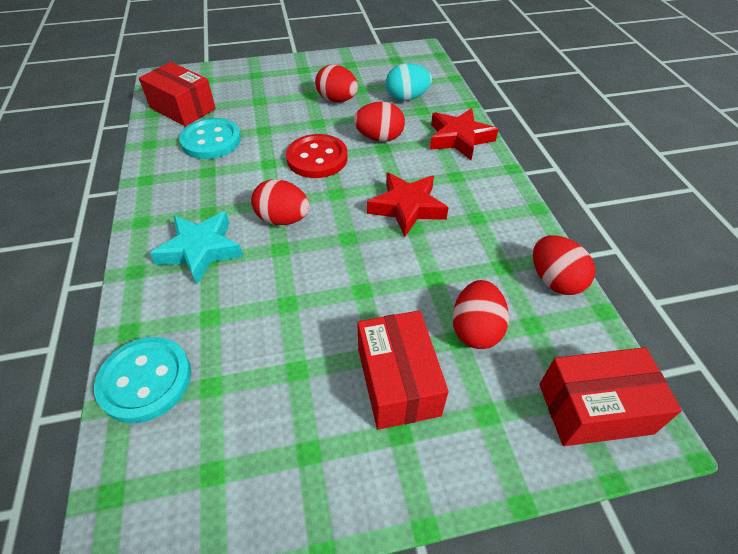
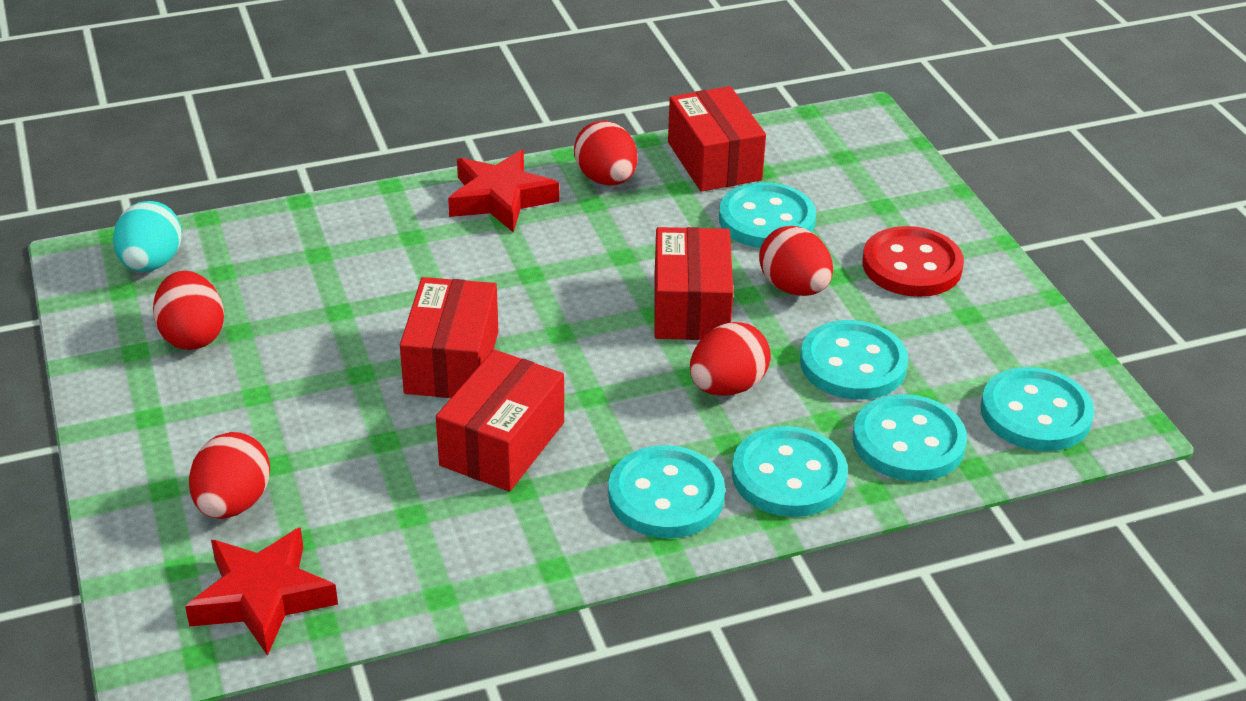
red box: [139,62,216,127] [357,310,449,430] [539,347,682,446] = 3 -> [400,277,498,398] [436,350,564,491] [655,227,733,340] [668,86,766,192] = 4
turquoise button: [94,337,191,423] [179,118,241,159] = 2 -> [608,445,725,538] [719,182,816,248] [732,426,848,517] [800,320,908,400] [853,394,967,481] [981,367,1094,451] = 6
turquoise star: [150,211,243,284] = 1 -> none = 0

